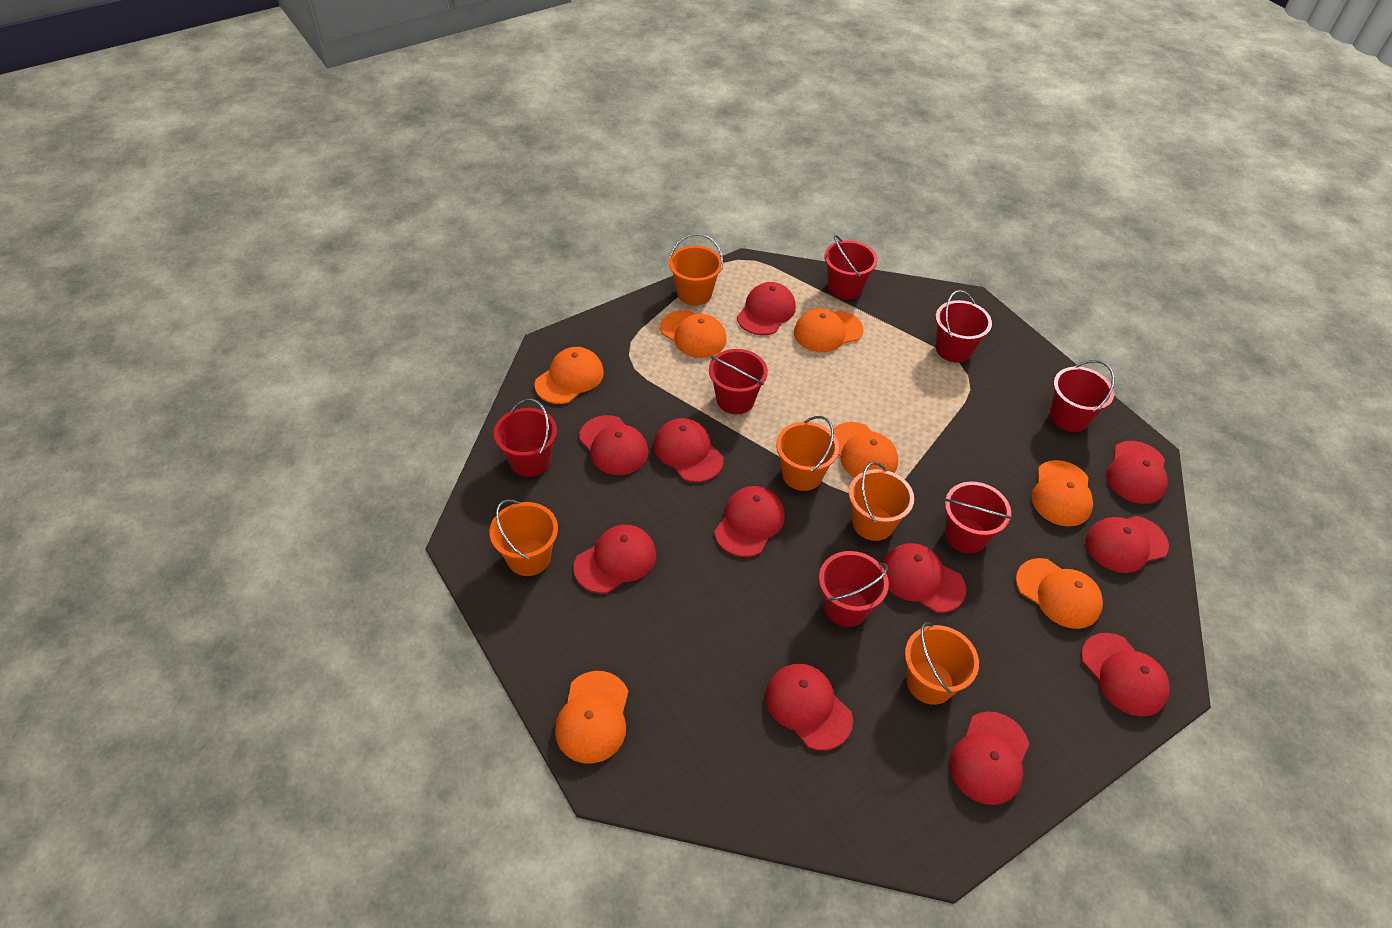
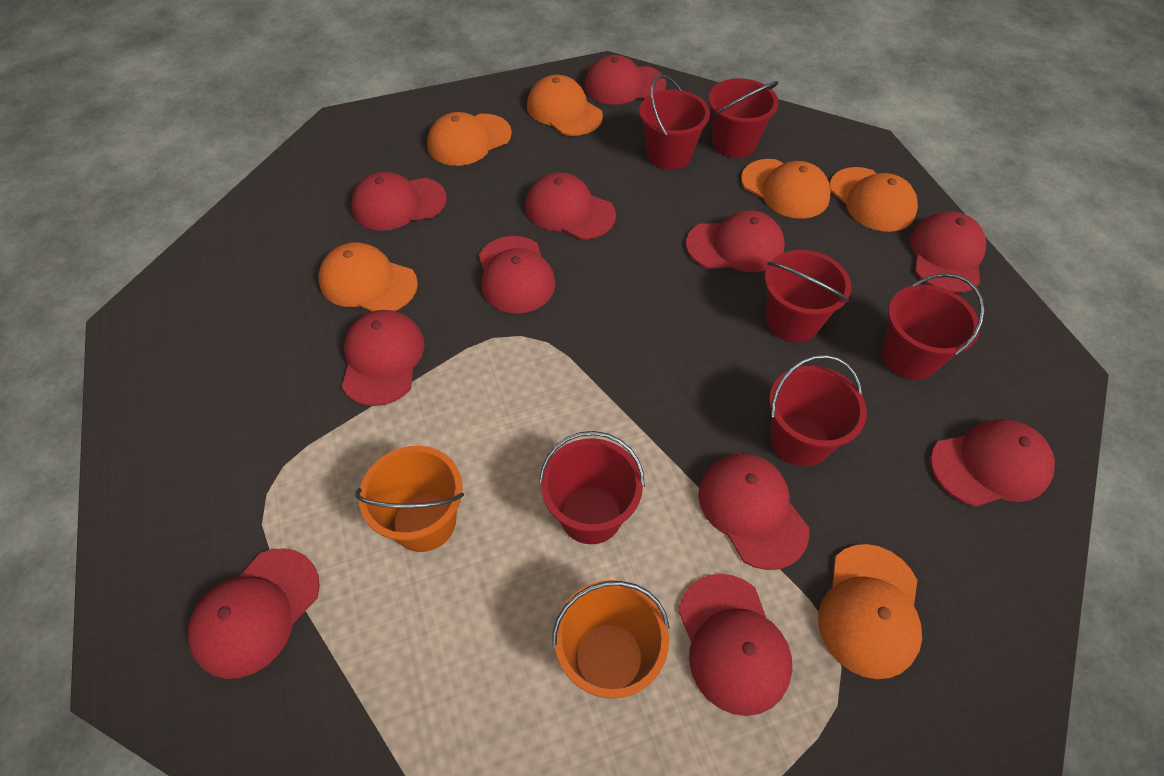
orange bucket: [490,499,558,576] [669,234,723,305] [776,416,839,491] [849,462,914,541] [905,622,979,705] = 5 -> [355,446,464,552] [552,580,670,699] = 2
orange cap: [535,347,604,404] [555,671,628,764] [660,310,727,358] [794,308,864,352] [833,422,898,478] [1016,558,1103,629] [1031,460,1093,527] = 7 -> [318,242,418,312] [427,112,512,166] [527,75,603,136] [741,159,831,219] [818,544,922,679] [830,167,918,232] = 6
red bucket: [494,399,557,477] [709,349,768,414] [819,551,889,627] [824,235,878,300] [935,290,992,363] [944,482,1012,553] [1050,360,1115,432] = 7 -> [539,431,645,544] [639,75,710,170] [708,78,779,158] [765,250,851,342] [769,355,867,467] [881,273,985,380] = 6

